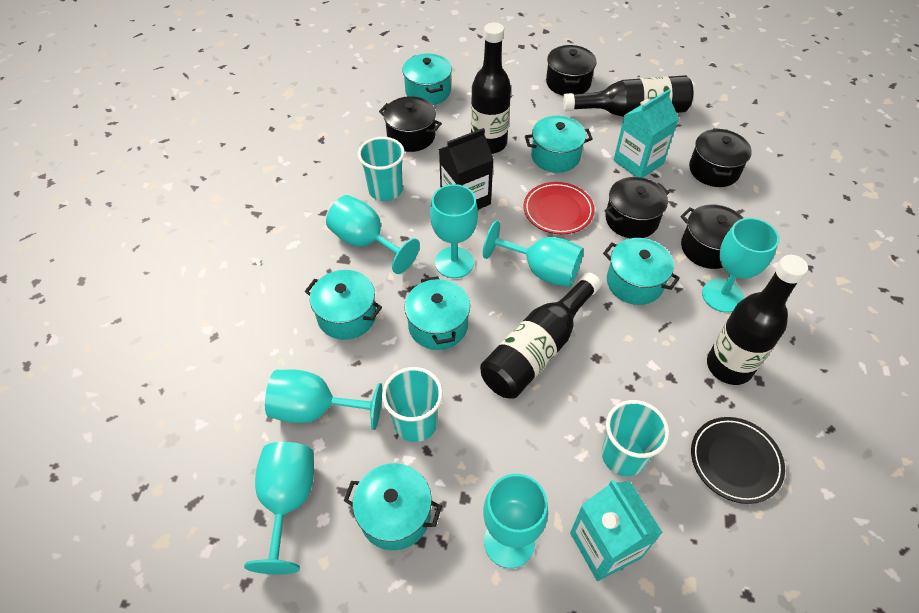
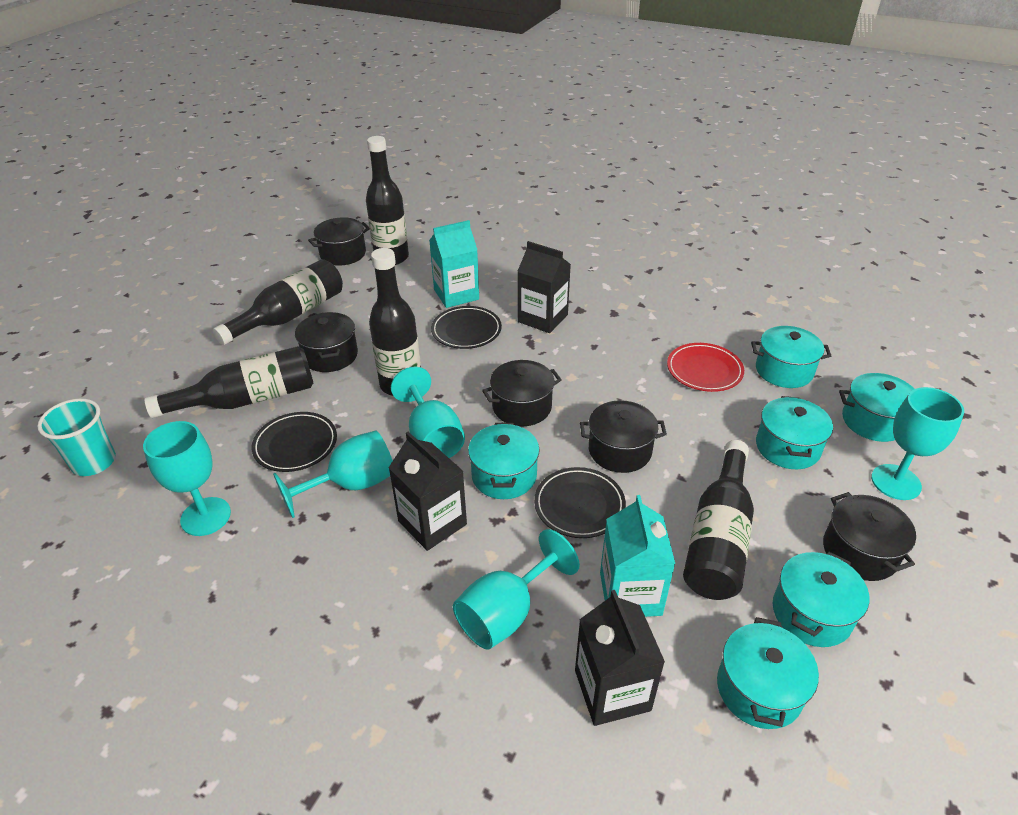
black bottle: [471,22,511,154] [480,273,601,398] [563,75,693,117] [707,255,808,385] = 4 -> [144,346,313,418] [213,259,343,345] [366,136,409,265] [369,248,421,396] [683,440,754,600] = 5
black carton: [439,128,494,209] = 1 -> [389,432,467,551] [517,241,571,333] [575,590,665,726] = 3
black plate: [691,417,785,504] = 1 -> [251,412,337,472] [431,306,502,349] [534,467,626,538] = 3
turquoise cup: [358,137,405,201] [382,367,443,442] [602,400,669,476] = 3 -> [37,398,116,476] = 1
turquoise goblet: [244,442,314,574] [265,370,382,430] [326,195,420,274] [430,184,478,278] [483,220,584,287] [483,474,548,568] [702,218,779,313] = 7 -> [143,421,231,536] [273,431,393,518] [391,367,465,458] [453,529,580,649] [871,387,964,500] = 5

